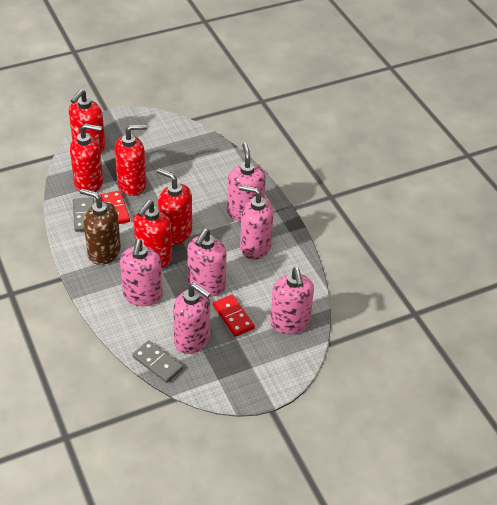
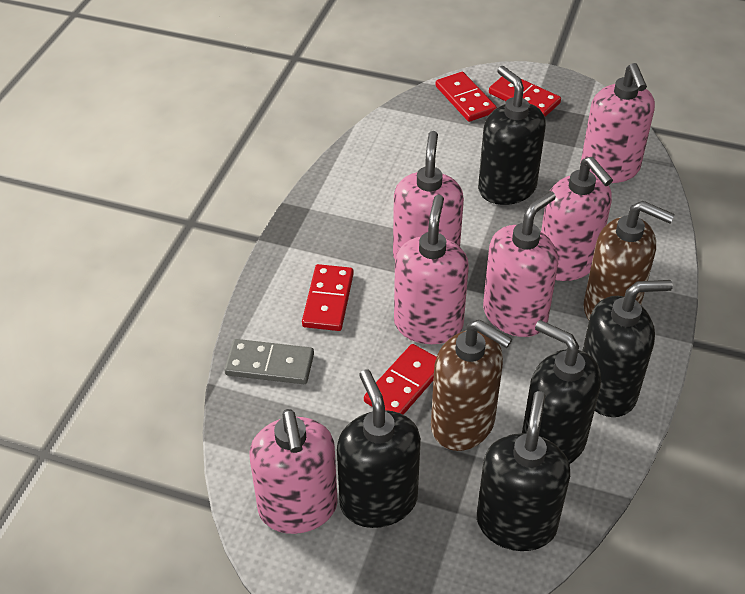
black soap dispenser: none = 0 -> [337,369,421,528] [477,391,570,551] [478,66,546,205] [522,320,601,464] [582,280,673,417] = 5
brown soap dispenser: [80,189,121,265] = 1 -> [431,320,512,451] [584,201,675,320] = 2
grey domino: [73,197,94,232] [132,340,183,383] = 2 -> [224,339,314,384] = 1
red domino: [100,191,130,224] [213,295,255,337] = 2 -> [302,264,354,331] [364,344,437,415] [436,72,497,122] [489,77,561,117] = 4
red soap dispenser: [69,89,106,153] [70,124,103,192] [114,124,147,196] [133,200,172,268] [157,168,192,245] = 5 -> none = 0

